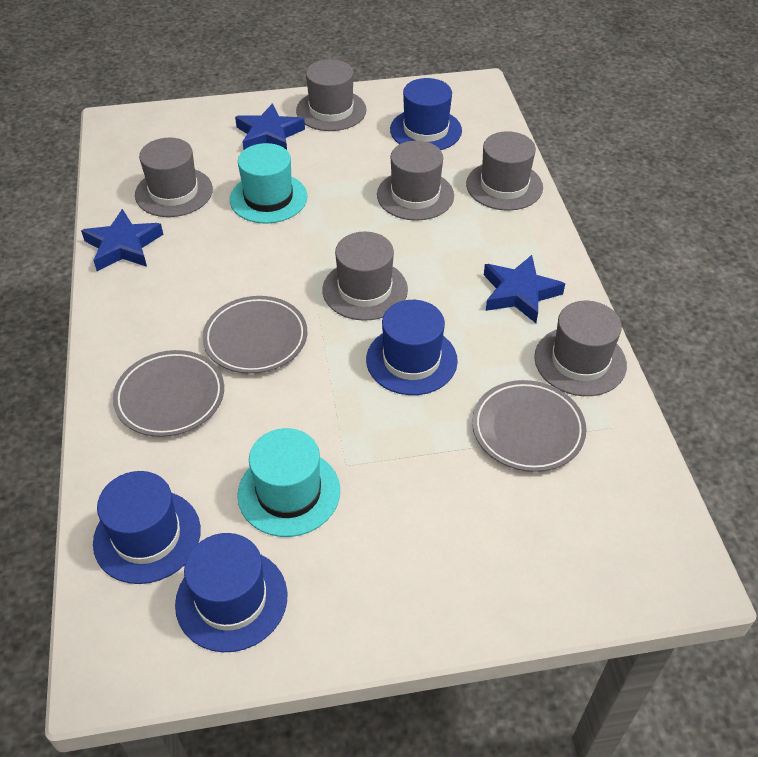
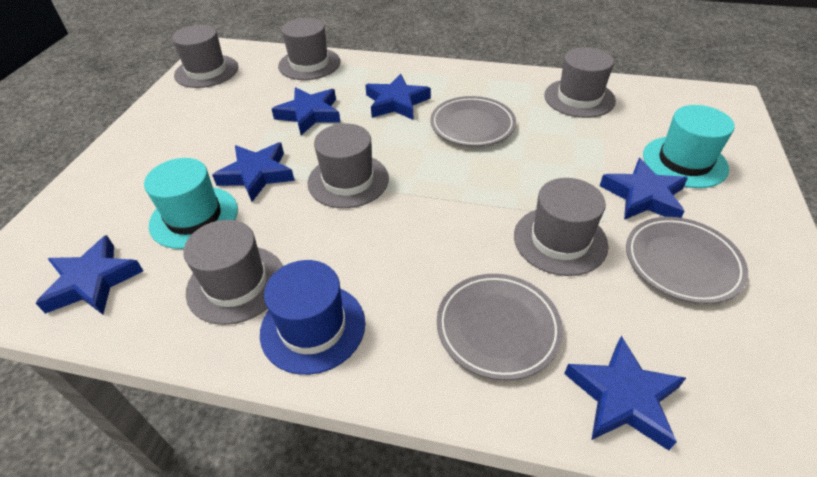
blue hat: [93,471,201,584] [175,533,287,652] [366,300,458,395] [390,78,462,150] = 4 -> [260,260,365,375] = 1
blue star: [81,209,163,271] [235,103,305,150] [484,255,565,323] = 3 -> [36,235,143,315] [212,143,295,202] [272,87,341,135] [365,74,431,120] [564,336,686,450] [600,158,688,220] = 6

